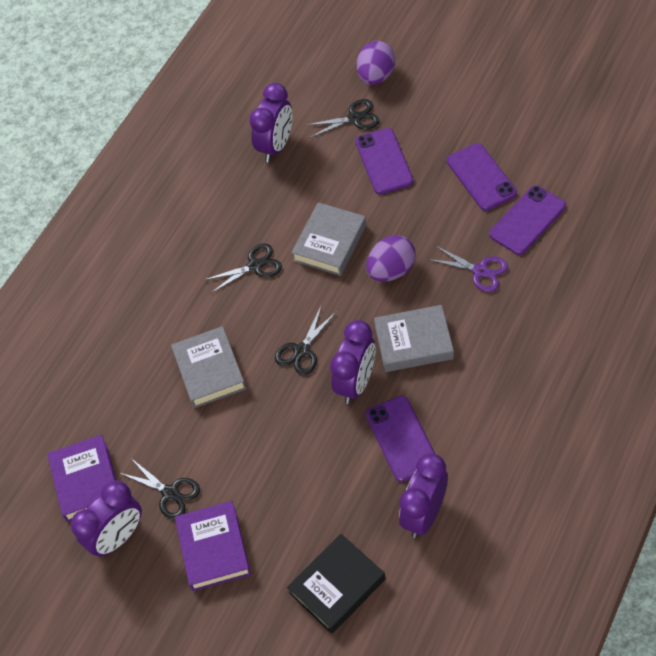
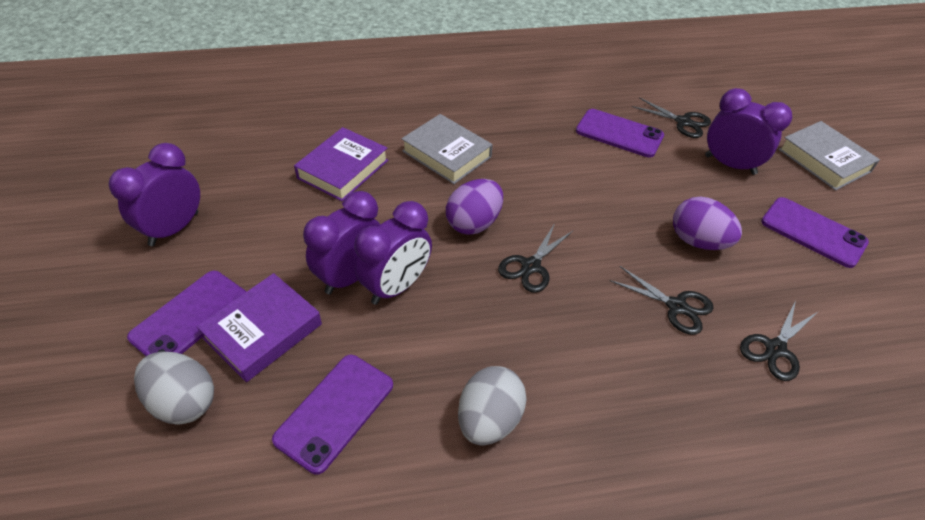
black book: [287,534,386,634] = 1 -> none = 0
grey book: [171,326,246,408] [291,202,366,276] [374,305,454,372] = 3 -> [401,114,493,184] [778,121,880,191] = 2
grey egg: none = 0 -> [134,351,214,425] [458,366,527,446] = 2
purple scissors: [428,246,508,292] = 1 -> none = 0

